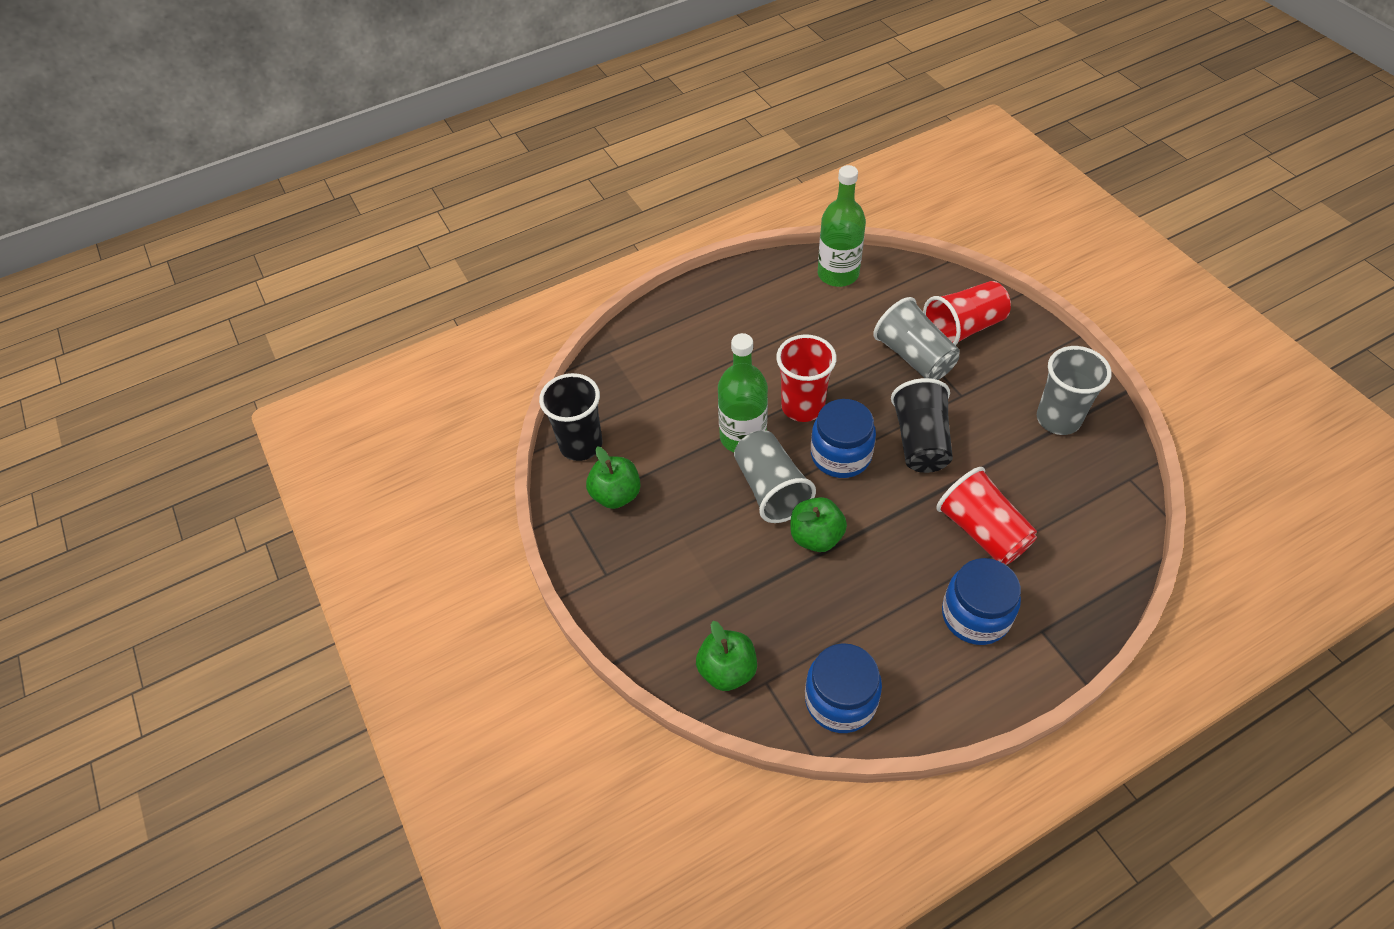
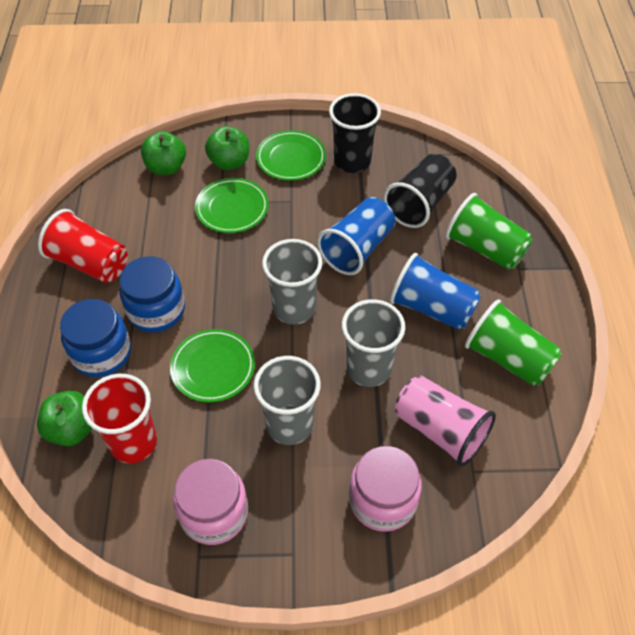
blue cup: none = 0 -> [317,197,396,275] [390,253,481,330] = 2
blue jar: [805,643,882,733] [811,399,876,478] [942,558,1021,645] = 3 -> [60,299,131,377] [120,256,185,333] = 2
green bottle: [718,333,768,452] [818,165,866,287] = 2 -> none = 0
green cup: none = 0 -> [445,193,533,270] [465,299,562,386] = 2
green plate: none = 0 -> [170,329,255,402] [195,178,269,233] [256,130,326,181] = 3
pink cup: none = 0 -> [395,376,496,467] = 1
pink jar: none = 0 -> [173,459,248,545] [349,446,422,532] = 2
red cup: [776,335,837,422] [923,281,1011,346] [936,467,1037,565] = 3 -> [38,209,128,283] [82,374,157,463] = 2

